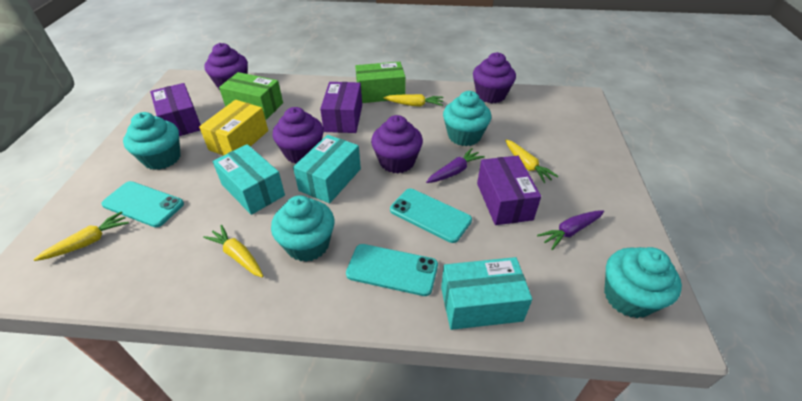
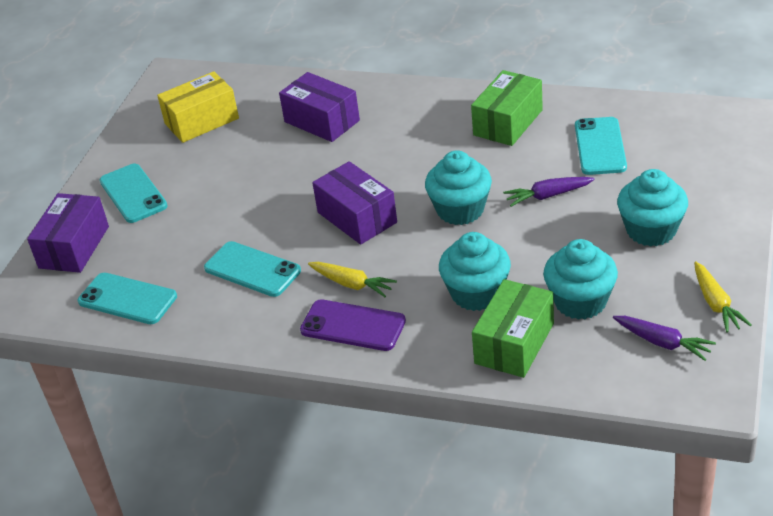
purple cupcake: [204,43,248,90] [273,107,324,164] [371,115,423,173] [473,52,516,103] = 4 -> none = 0
purple phone: none = 0 -> [300,299,406,351] = 1
turquoise box: [212,144,285,215] [293,135,361,203] [441,257,532,330] = 3 -> none = 0
turquoise phone: [101,181,184,227] [346,244,438,296] [390,189,472,243] = 3 -> [78,273,177,324] [100,164,168,223] [204,241,301,297] [575,117,627,175] = 4
yellow carrot: [34,211,129,261] [203,225,263,277] [384,94,443,107] [505,139,559,183] = 4 -> [308,262,397,297] [694,262,752,333] = 2

